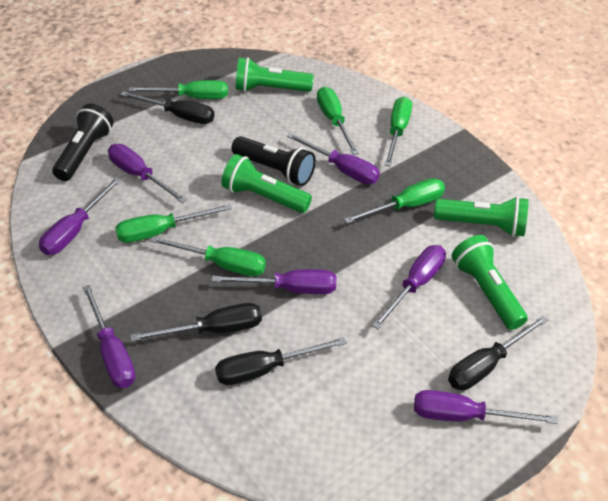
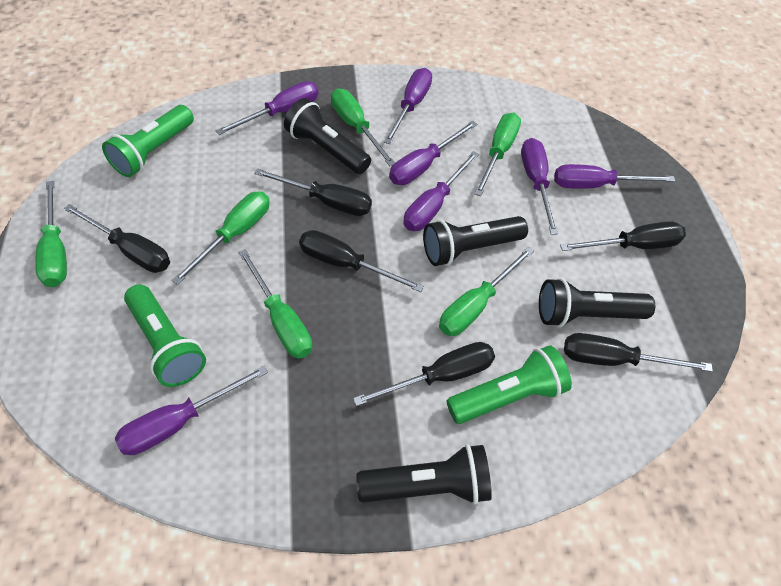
black flashlight: [52,104,114,181] [232,136,316,186] = 2 -> [284,98,371,174] [356,444,492,505] [423,216,528,266] [539,278,655,327] = 4
black screwdriver: [120,91,215,124] [130,303,262,342] [215,337,347,385] [448,315,548,390] = 4 -> [64,204,170,273] [254,168,372,216] [299,230,424,292] [353,342,495,406] [560,221,686,251] [564,333,713,372] = 6
green flashlight: [222,154,312,213] [235,57,314,92] [434,196,529,237] [452,235,528,330] = 4 -> [102,105,194,177] [124,284,206,387] [447,345,572,424] = 3

